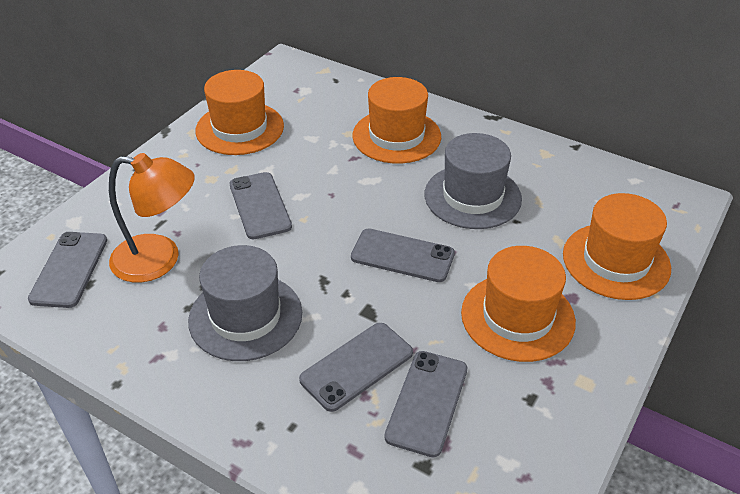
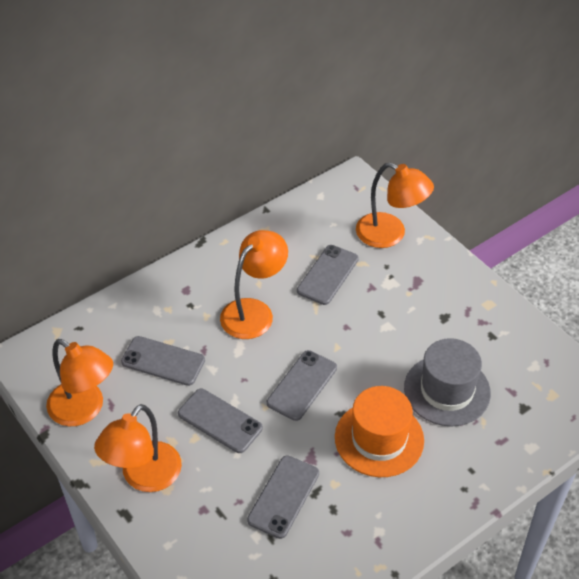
grey hat: [188,245,302,361] [425,133,522,229] = 2 -> [404,338,491,426] = 1
orange hat: [195,70,284,155] [352,77,441,164] [461,246,576,362] [563,193,671,300] = 4 -> [335,386,424,477] = 1
orange lamp: [109,153,195,283] = 1 -> [46,339,113,426] [94,404,182,492] [220,230,288,339] [356,163,434,248] = 4

